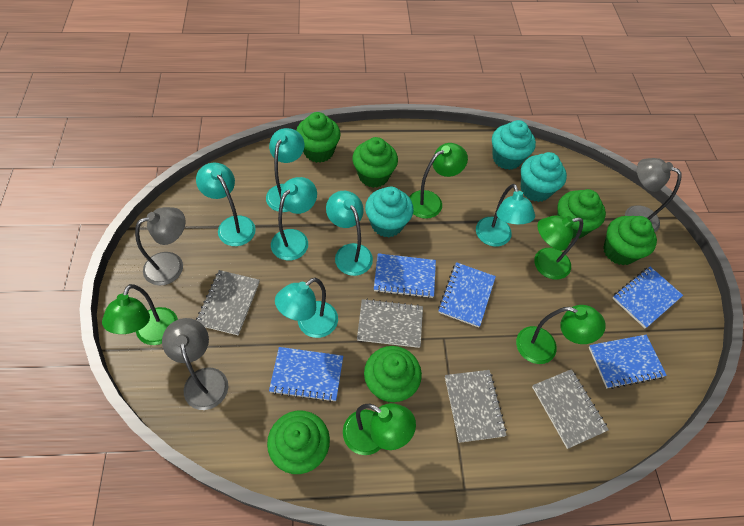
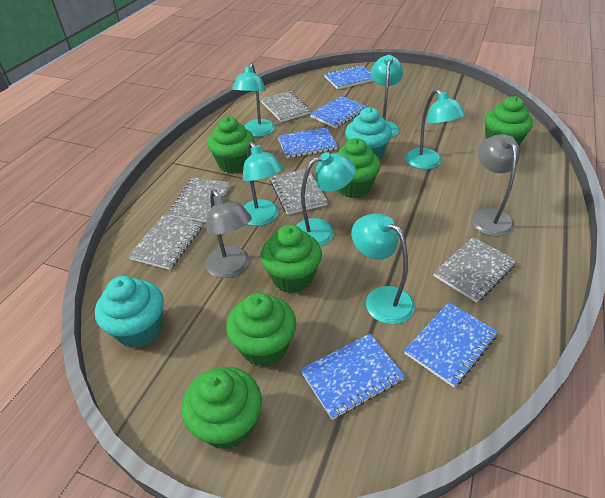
green lamp: [102,284,178,345] [343,403,416,455] [409,143,468,219] [516,305,606,364] [534,215,583,280] = 5 -> none = 0
grey lamp: [135,207,185,285] [162,318,228,410] [625,158,682,232] = 3 -> [205,189,252,278] [471,134,520,237] = 2
grey notebook: [196,270,260,335] [357,299,423,348] [445,370,507,443] [532,369,609,449] = 4 -> [128,214,202,270] [168,178,230,222] [261,91,311,122] [270,169,328,215] [433,237,517,303] = 5
turquoise cupcake: [365,186,413,237] [492,120,536,170] [521,152,567,202] = 3 -> [95,276,164,348] [345,107,392,160] = 2

